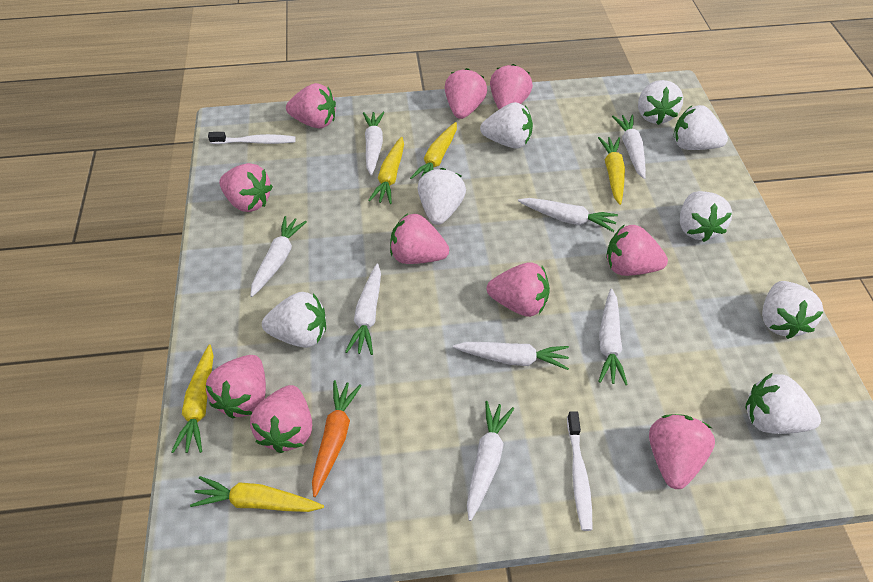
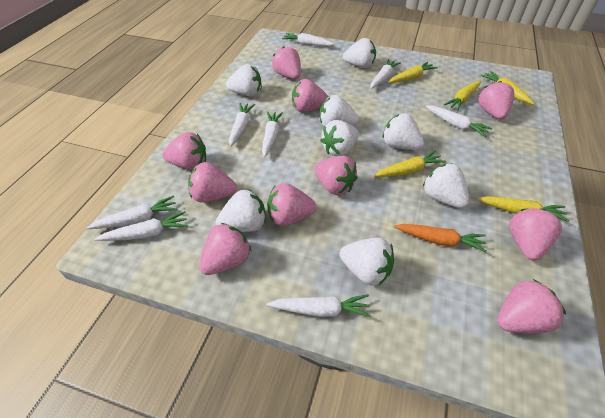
white toothbrush: [208,132,296,144] [567,411,592,531] = 2 -> none = 0

